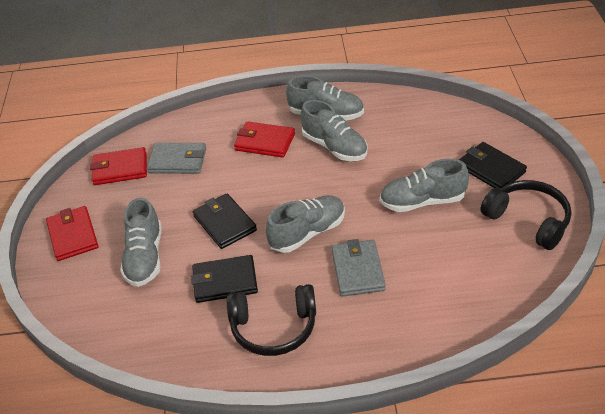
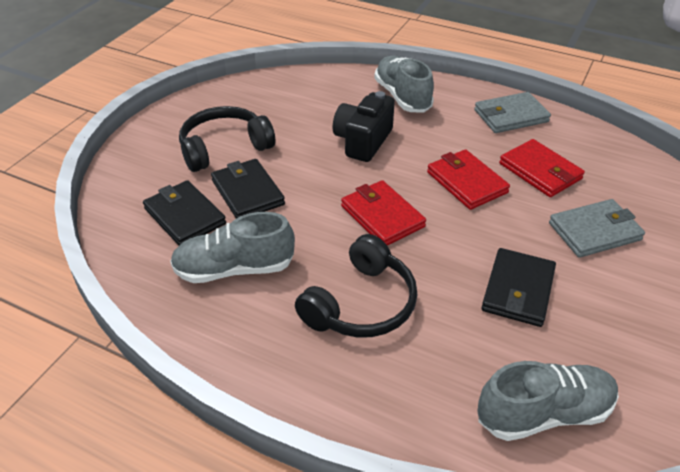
black camera: none = 0 -> [332,91,395,162] = 1
grey shoe: [120,198,162,287] [266,195,345,253] [286,76,364,121] [301,100,368,161] [380,159,469,212] = 5 -> [170,212,295,283] [374,56,434,113] [477,361,619,441] = 3

